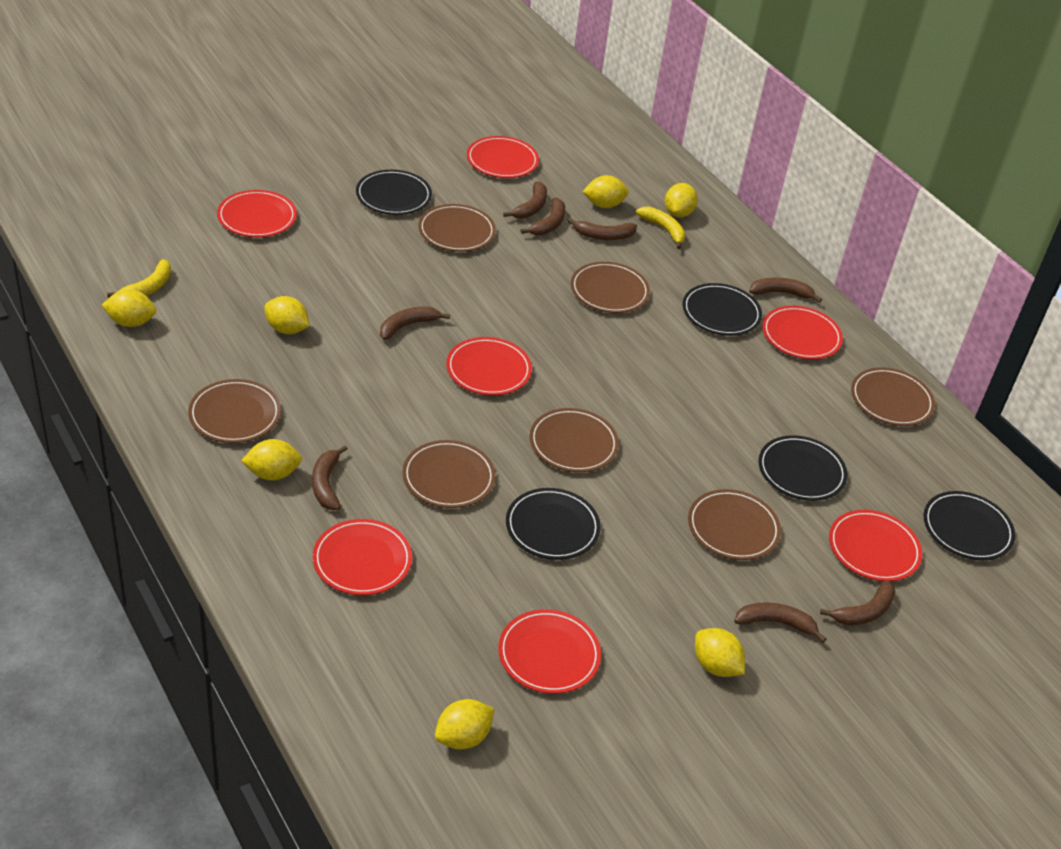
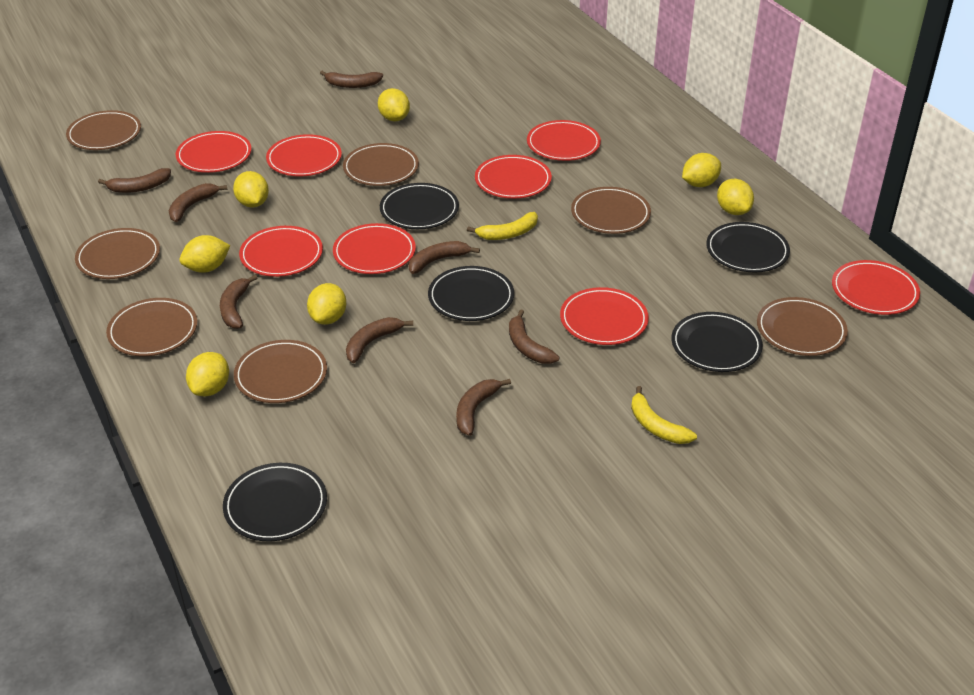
red plate: [217,190,297,238] [313,519,412,595] [446,337,532,395] [467,136,539,178] [498,609,601,694] [762,306,843,359] [829,510,922,581] = 7 -> [176,131,252,173] [239,226,323,277] [266,134,342,177] [333,223,416,274] [475,155,552,199] [527,120,601,161] [560,287,649,345] [832,260,920,315] = 8

